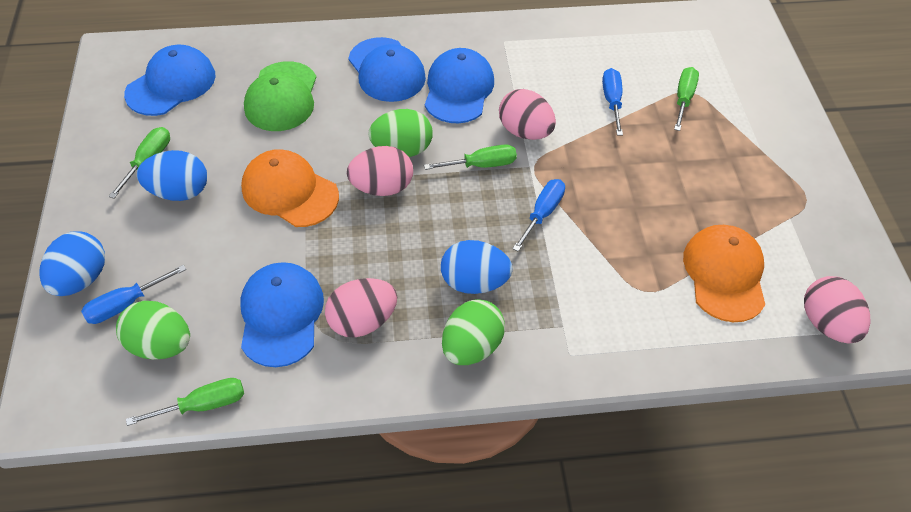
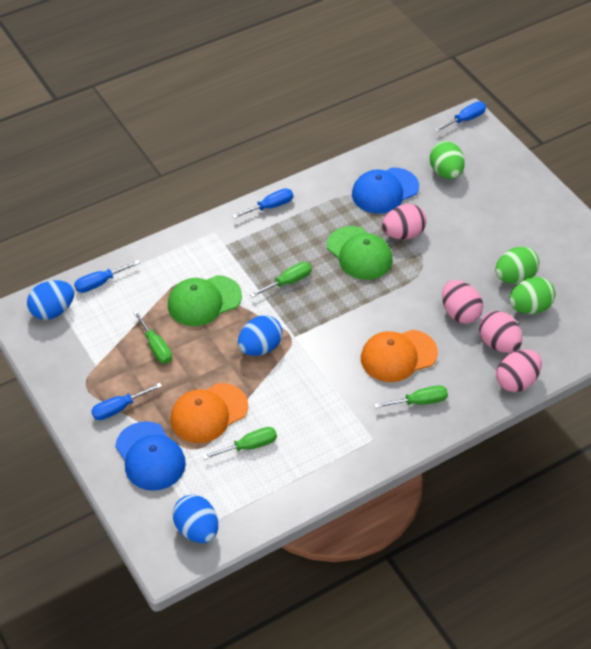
blue cap: [124,45,216,116] [240,262,324,367] [348,37,426,102] [425,48,494,123] = 4 -> [115,421,186,491] [352,168,419,214] = 2
blue screwdriver: [81,265,186,324] [513,179,565,251] [602,68,623,136] = 3 -> [74,260,140,293] [91,383,162,420] [232,188,293,219] [434,102,486,132] = 4
green cap: [244,61,316,131] = 1 -> [168,275,242,326] [327,226,393,280] = 2

